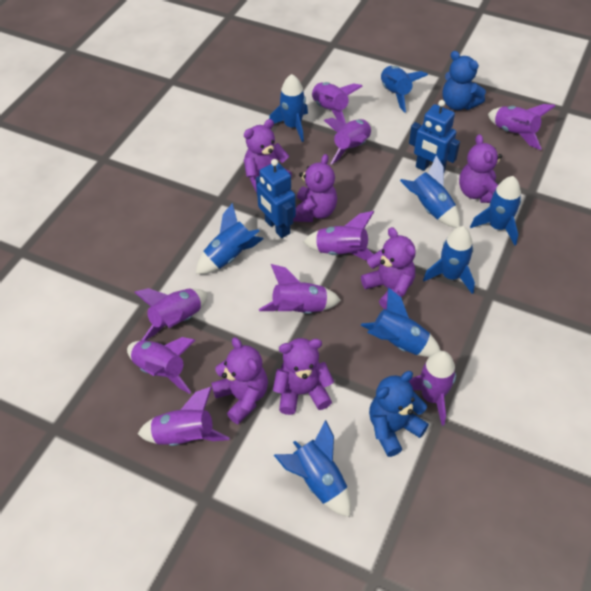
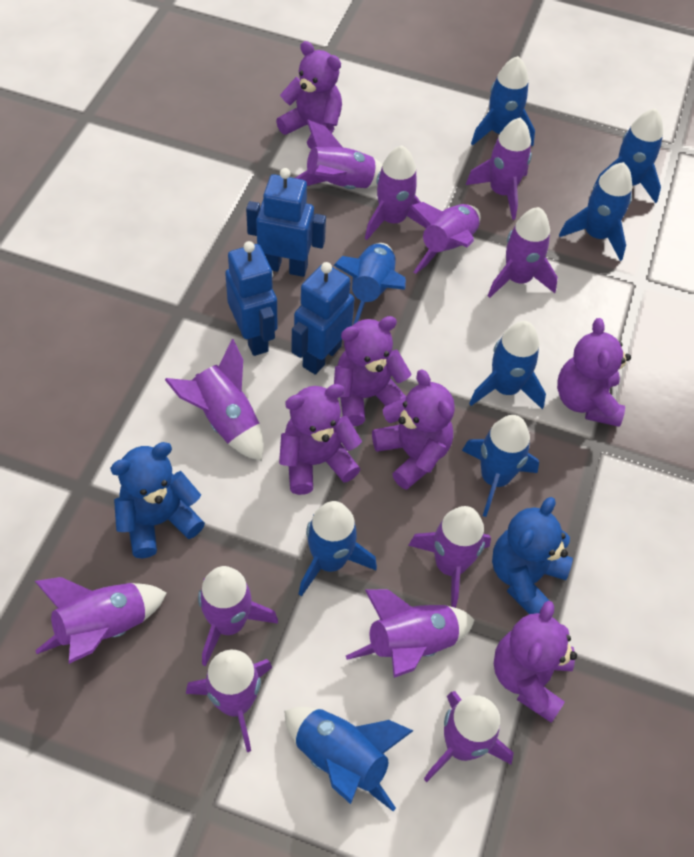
blue robot: [256,159,296,238] [409,100,460,172] = 2 -> [225,241,278,356] [246,168,326,277] [292,262,354,375] = 3
purple rocket: [127,337,195,394] [134,288,208,340] [138,387,229,446] [259,264,341,314] [304,211,374,260] [311,82,363,124] [324,118,372,165] [409,351,456,426] [488,104,555,150] = 9 -> [35,577,167,664] [165,339,264,461] [186,650,272,752] [198,566,278,666] [295,120,383,189] [346,589,475,678] [365,145,428,240] [408,506,491,608] [410,202,481,274] [424,691,514,782] [466,118,532,220] [488,207,558,298] = 12

